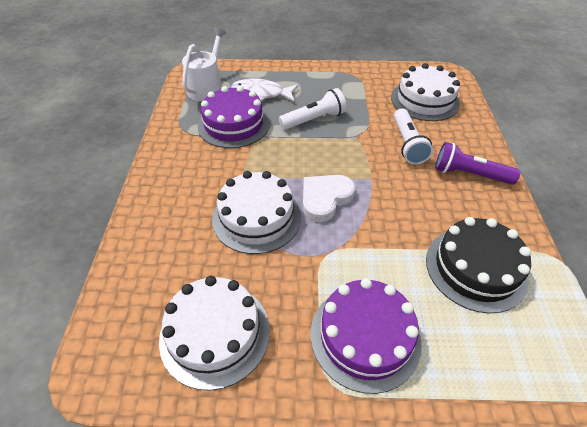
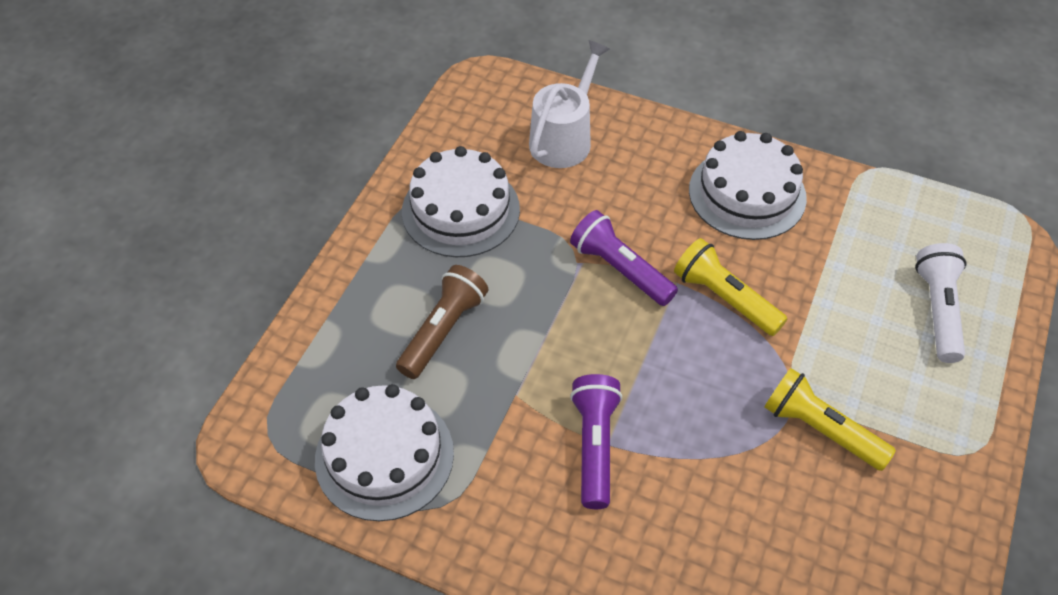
black cake: [426,217,531,313] = 1 -> none = 0
brown flashlight: none = 0 -> [396,265,488,379] = 1
purple cake: [198,86,270,148] [311,278,422,394] = 2 -> none = 0
purple flashlight: [435,142,520,185] = 1 -> [570,210,678,306] [570,374,622,509] = 2
white fish: [231,78,298,102] = 1 -> none = 0
white flashlight: [279,88,347,130] [394,108,433,165] = 2 -> [915,243,966,363] = 1
white heart: [303,175,355,222] = 1 -> none = 0
yellow flashlight: none = 0 -> [674,238,788,336] [764,368,896,471] = 2

